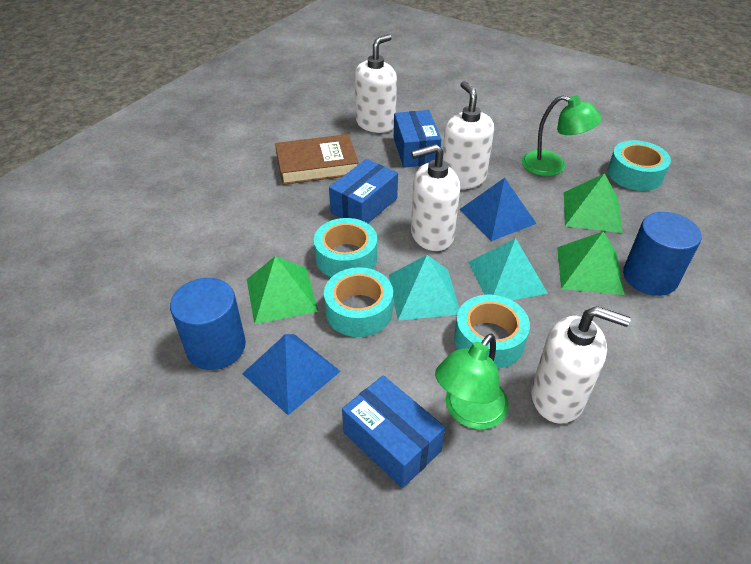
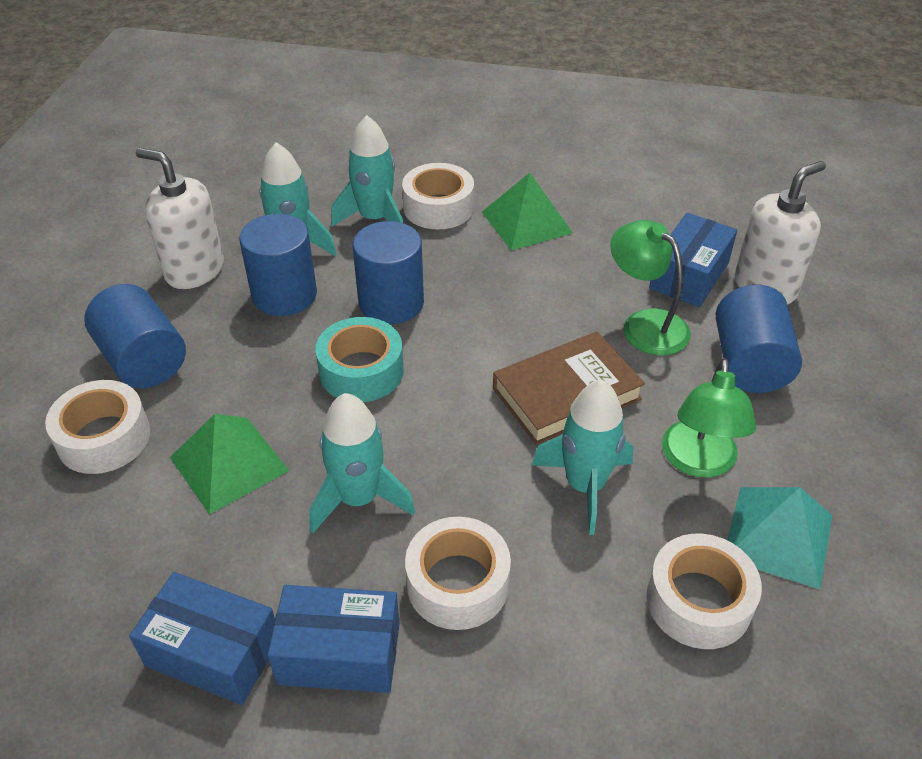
blue cylinder: [170,278,246,370] [623,212,702,296] = 2 -> [84,284,186,388] [239,214,317,316] [353,221,424,324] [716,285,802,393] = 4
blue pyramid: [242,334,341,415] [460,178,537,241] = 2 -> none = 0
green pyramid: [247,256,318,324] [557,231,625,295] [564,173,623,233] = 3 -> [170,414,289,515] [482,173,573,251] = 2
turquoise pyramid: [389,255,460,321] [468,238,548,300] = 2 -> [727,487,832,589] = 1
turquoise rocket: none = 0 -> [260,142,337,256] [309,393,415,533] [331,115,403,227] [532,380,633,535] = 4
turquoise tape: [314,218,377,277] [324,267,393,337] [454,295,530,369] [608,140,671,191] = 4 -> [315,317,404,402] = 1
white soap dispenser: [355,34,397,133] [411,144,460,251] [443,81,494,189] [531,306,631,424] = 4 -> [135,148,224,289] [735,161,826,305] = 2
white tape: none = 0 -> [45,380,150,474] [402,163,474,230] [405,517,511,630] [646,534,762,649] = 4

